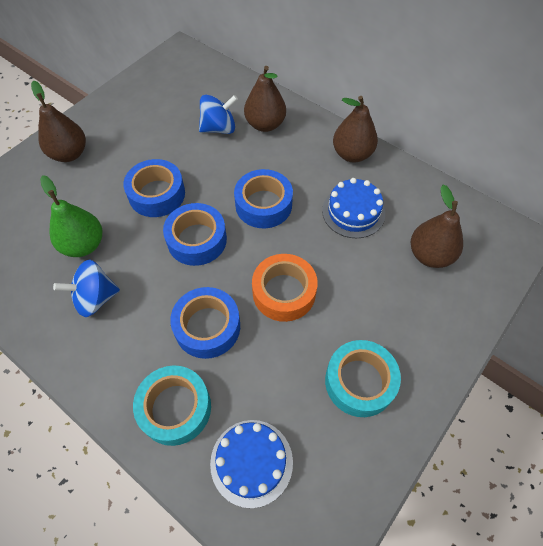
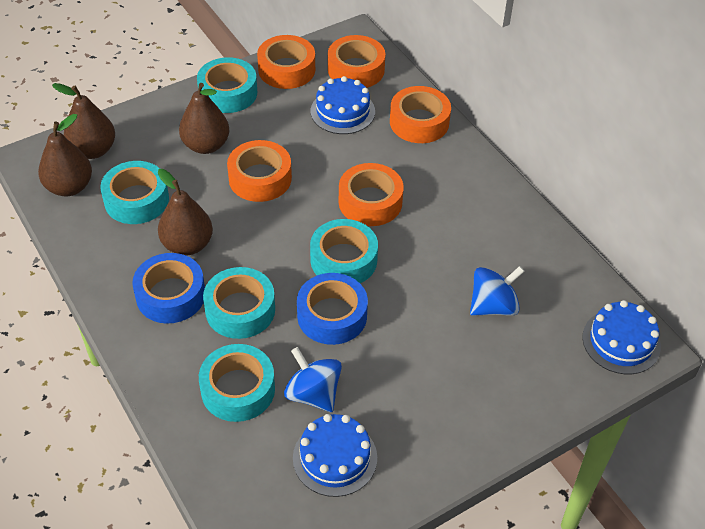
blue cake: [210,420,293,508] [322,178,385,238] = 2 -> [293,414,377,497] [311,76,375,134] [582,300,661,374] = 3
blue tape: [123,159,185,217] [163,203,227,266] [170,287,240,359] [234,169,293,228] = 4 -> [132,253,205,323] [297,273,368,345] = 2
green pear: [40,175,103,257] = 1 -> none = 0
orange tape: [252,254,318,322] = 1 -> [227,140,292,202] [257,35,315,89] [328,35,385,88] [339,163,404,226] [390,86,451,143] = 5
turquoise tape: [133,365,211,446] [325,340,401,417] = 2 -> [100,161,169,224] [197,57,257,113] [199,344,275,422] [203,267,275,339] [310,219,378,283] = 5

